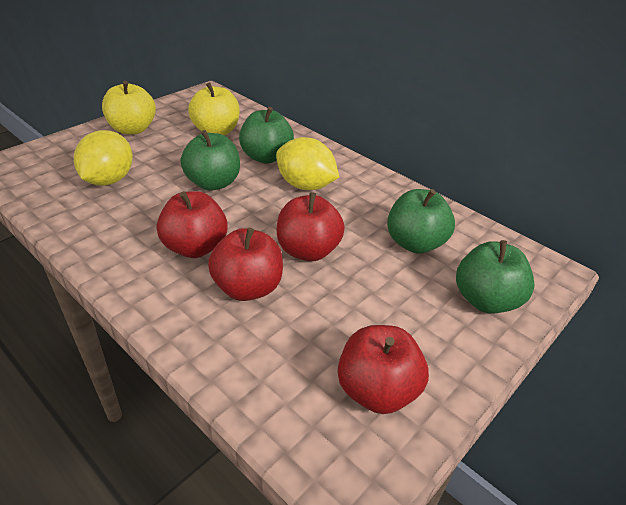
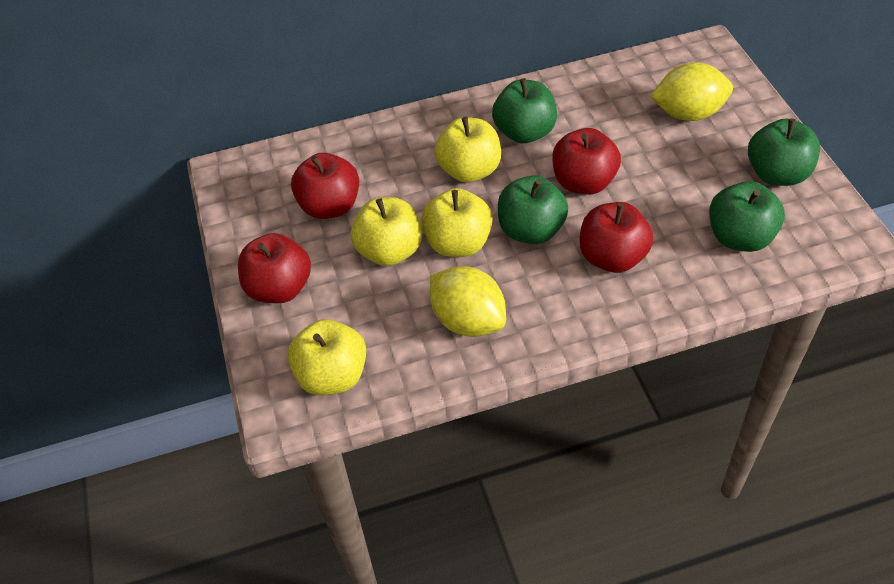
yellow apple: [102,81,156,135] [188,82,240,135] = 2 -> [288,319,366,395] [351,197,422,266] [421,188,493,257] [435,117,501,183] = 4

